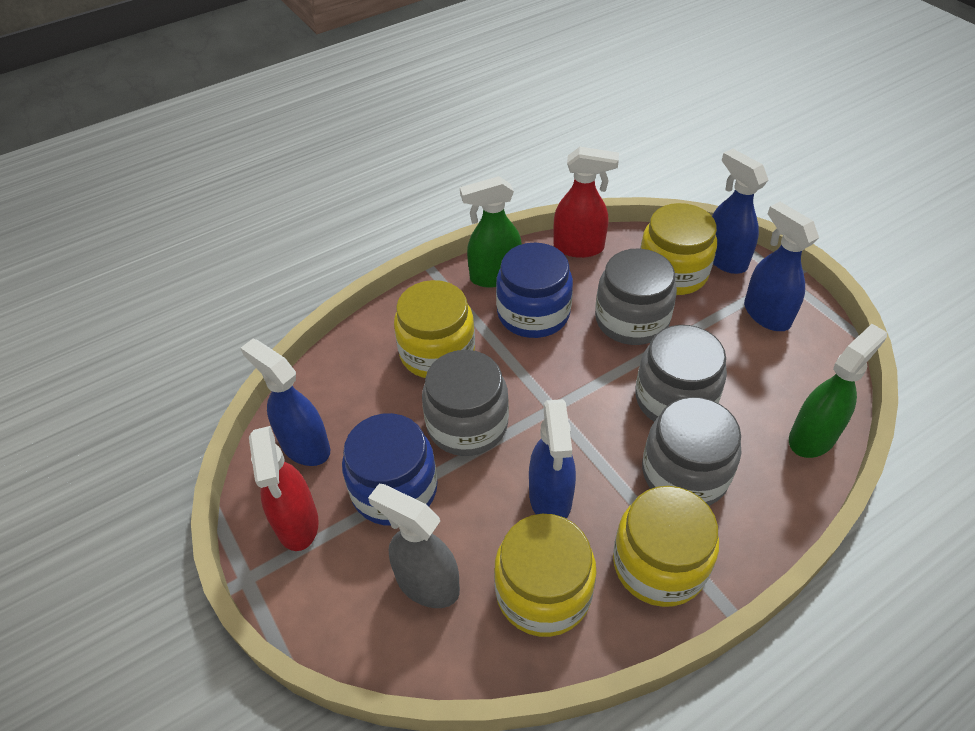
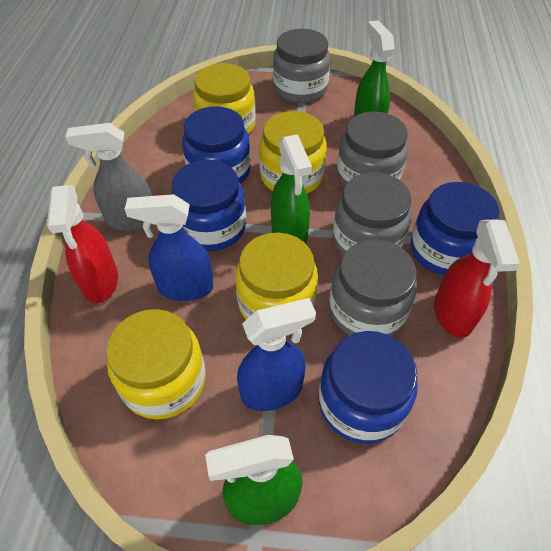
blue jar: [342,413,438,526] [496,243,573,338] = 2 -> [171,160,246,252] [182,106,251,184] [319,331,418,444] [411,182,500,275] = 4
blue spray bottle: [241,339,330,466] [529,399,576,519] [712,149,768,274] [744,202,819,331] = 4 -> [125,194,213,301] [237,298,316,411] = 2
green spray bottle: [460,176,522,288] [789,324,887,458] = 2 -> [205,435,303,525] [271,134,312,244] [354,20,395,117] = 3

